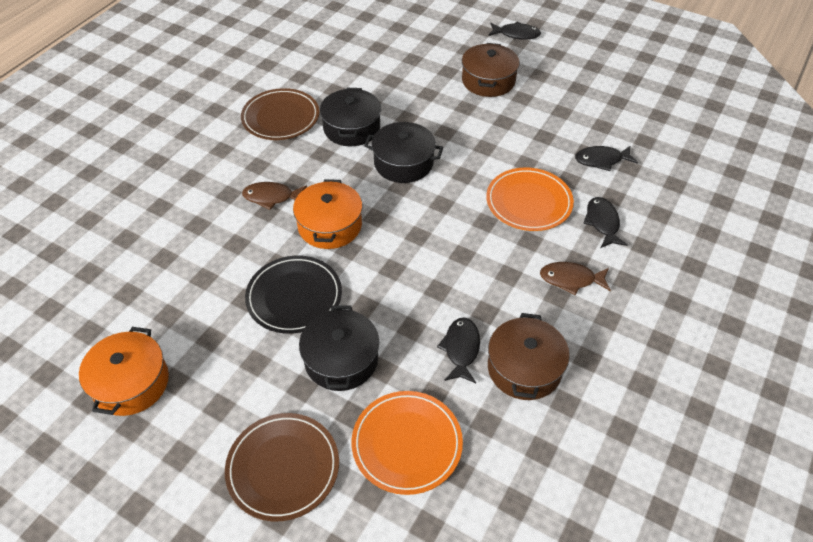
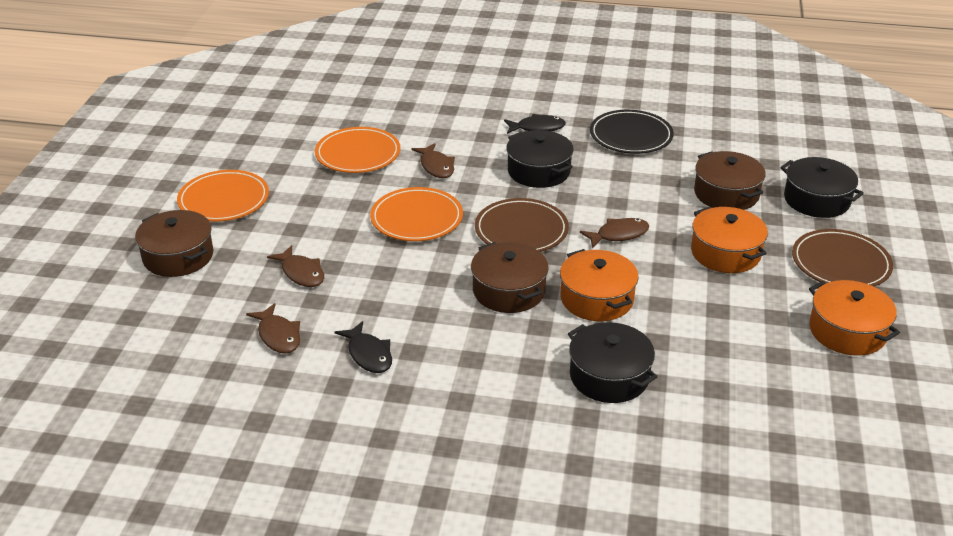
black fish: [437,318,480,383] [488,21,541,40] [575,146,638,171] [583,197,628,248] = 4 -> [334,321,392,373] [504,114,566,134] = 2
brown fish: [242,182,307,210] [540,262,611,295] = 2 -> [246,303,300,354] [267,245,324,287] [411,143,455,178] [580,218,649,248] = 4
brown pot: [462,43,520,97] [488,313,570,400] = 2 -> [135,210,213,277] [471,242,549,313] [694,151,766,210] = 3
orange plate: [352,391,463,495] [486,167,574,231] = 2 -> [177,170,269,222] [315,127,401,173] [370,187,463,241] = 3
orange pot: [79,327,169,416] [293,179,362,249] = 2 -> [560,249,639,321] [691,207,768,273] [809,280,900,356] = 3

